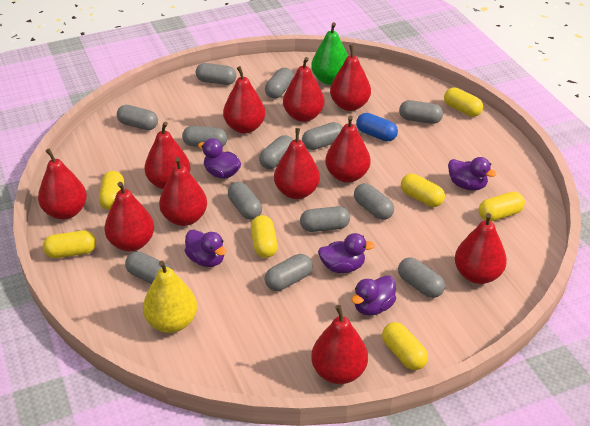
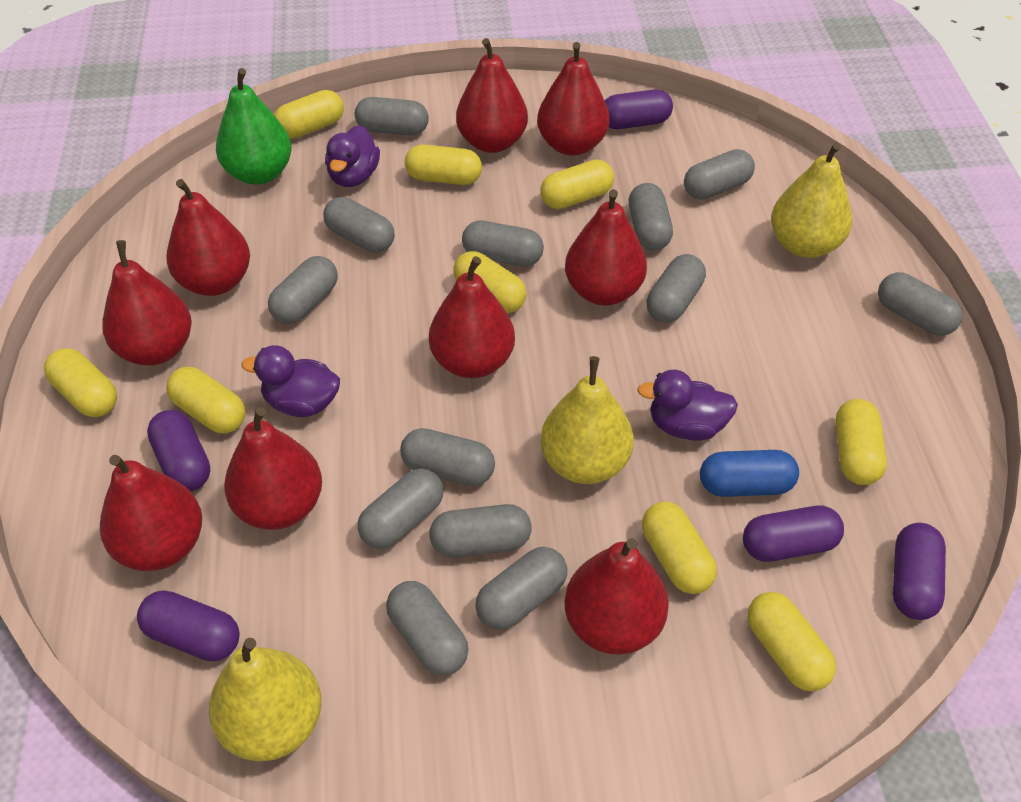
purple capsule: none = 0 -> [137,590,240,661] [147,410,210,491] [605,89,673,129] [743,505,844,562] [893,523,946,620] = 5
purple duck: [185,230,226,267] [198,138,241,179] [318,233,375,273] [351,275,396,316] [448,157,497,191] = 5 -> [242,345,340,417] [325,125,380,187] [637,370,738,441] = 3
red pear: [38,149,87,220] [104,182,154,251] [144,122,191,189] [159,157,207,226] [223,66,265,133] [274,128,320,199] [283,57,324,122] [311,305,368,384] [325,116,371,183] [330,45,371,111] [455,213,507,284] = 11 -> [100,455,202,571] [102,240,192,365] [166,179,250,296] [224,407,322,530] [429,256,515,378] [456,38,528,153] [537,42,610,156] [564,538,669,655] [565,189,647,306] = 9
yellow capsule: [43,231,96,258] [99,171,124,210] [251,215,278,258] [382,322,428,370] [401,174,445,207] [444,87,483,117] [479,192,525,221] = 7 -> [44,348,117,417] [166,367,245,433] [274,90,344,139] [405,144,482,185] [454,251,526,313] [540,159,614,209] [642,501,717,594] [747,592,836,691] [835,399,887,485] = 9
yellow pear: [143,261,197,333] = 1 -> [209,638,321,761] [540,356,634,484] [771,142,852,258] = 3

